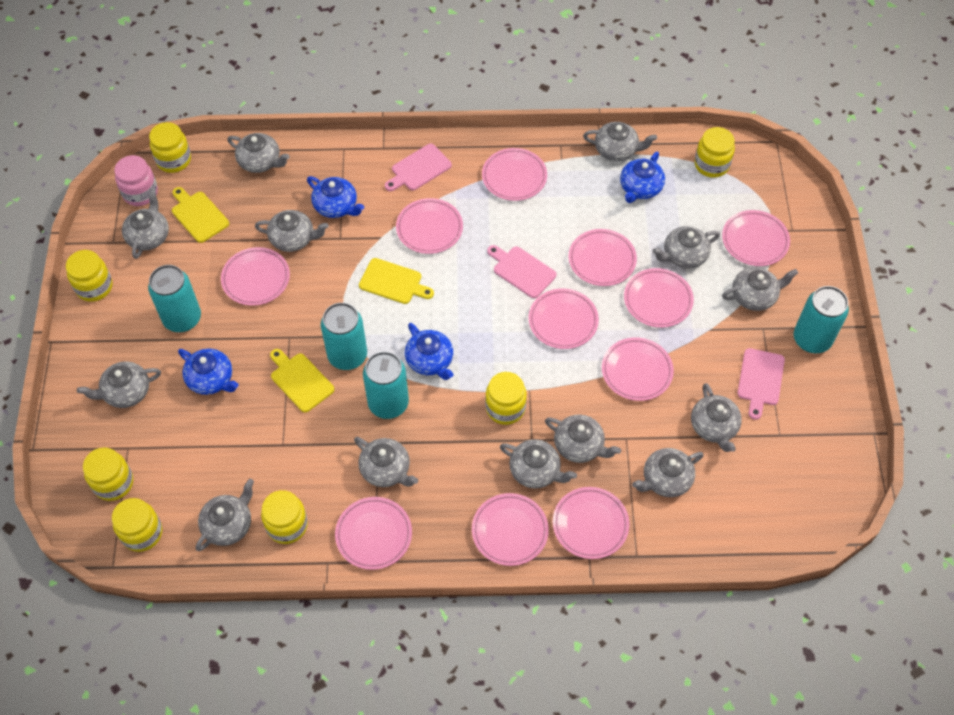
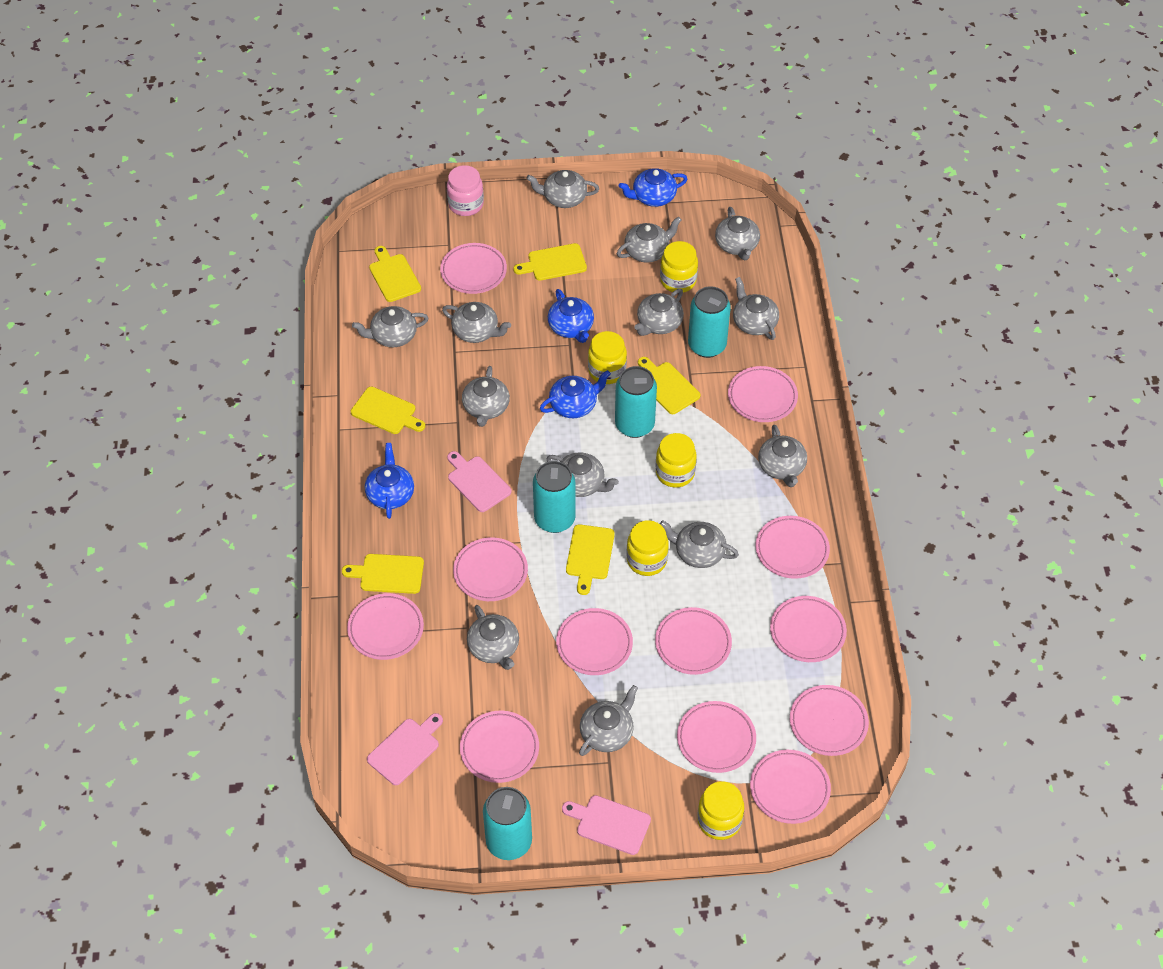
pink plate: [221,247,290,306] [335,497,412,570] [396,198,463,254] [472,493,549,566] [482,148,547,201] [529,289,599,349] [553,487,629,559] [569,229,637,286] [602,337,674,401] [624,268,694,328] [722,210,790,266] = 11 -> [347,593,424,660] [440,243,507,294] [453,537,528,601] [460,711,539,783] [556,608,633,675] [655,607,732,675] [677,701,756,773] [728,366,798,422] [750,750,831,824] [755,516,830,579] [770,596,847,662] [790,685,869,756] = 12
yellow cutting board: [172,187,229,243] [270,349,334,412] [359,258,434,304] = 3 -> [342,554,424,594] [351,387,425,434] [369,246,421,302] [513,243,587,281] [566,524,615,595] [638,357,701,414] = 6
yellow jar: [66,250,113,302] [83,447,133,501] [112,498,162,552] [149,122,191,173] [261,490,308,544] [485,372,527,425] [695,127,735,178] = 7 -> [588,331,627,384] [627,520,669,576] [656,433,697,488] [660,241,698,293] [697,781,744,840] = 5

